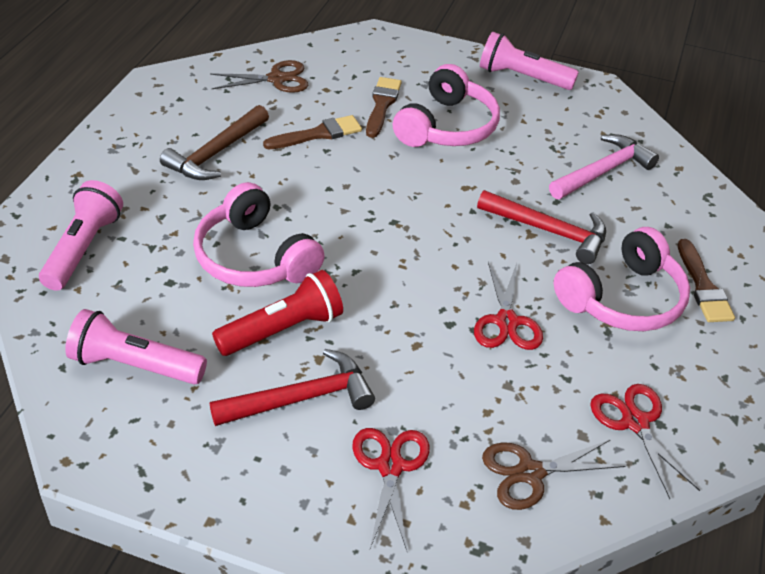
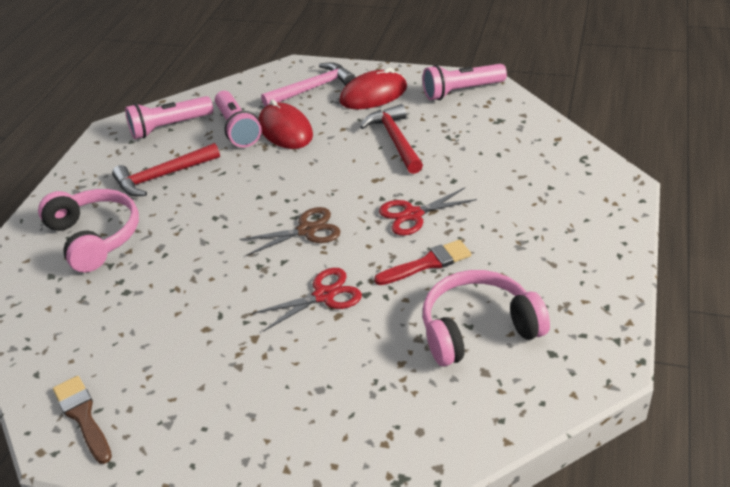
brown brush: [263,115,362,149] [366,77,402,138] [678,239,735,322] = 3 -> [53,376,112,464] = 1
brown hammer: [160,105,269,180] = 1 -> none = 0
brown scissors: [210,60,308,93] [482,439,625,510] = 2 -> [239,207,341,256] = 1
pink headphones: [193,182,325,287] [393,64,500,147] [554,227,690,331] = 3 -> [38,189,139,273] [423,270,550,366] = 2
red brush: none = 0 -> [374,240,471,285] = 1
red flashlight: [212,270,343,356] = 1 -> none = 0
red mouse: none = 0 -> [258,100,313,149] [339,67,407,109] = 2
red scissors: [352,428,430,550] [474,262,543,350] [590,384,700,499] = 3 -> [252,268,362,332] [379,187,477,236] = 2

